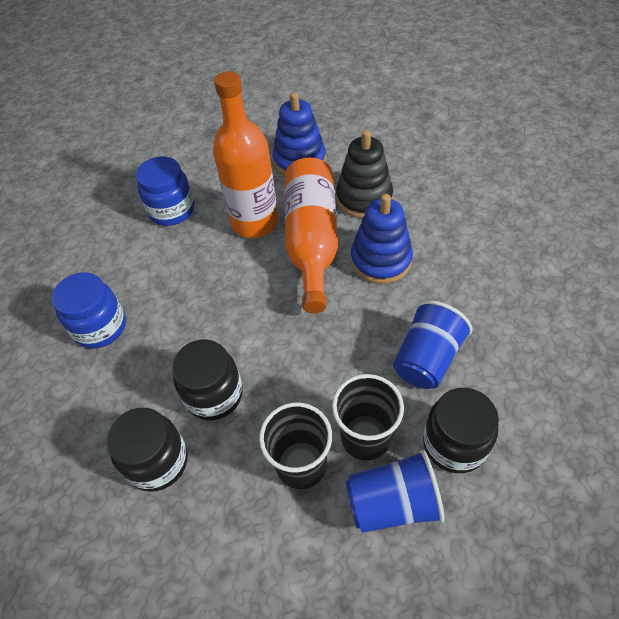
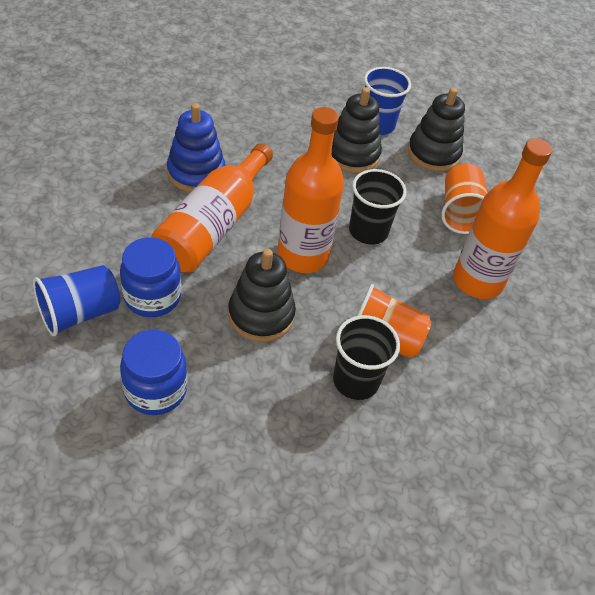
black jar: [106,408,188,492] [172,340,243,420] [423,388,499,473] = 3 -> none = 0
black stacking toy: [336,130,393,218] = 1 -> [228,249,296,342] [332,87,382,173] [408,87,465,172] = 3
blue stacking toy: [273,92,326,175] [351,194,413,284] = 2 -> [167,103,225,192] = 1
orange bottle: [213,71,278,238] [285,157,338,314] = 2 -> [151,143,273,273] [277,107,344,273] [453,138,552,299] = 3
orange cup: none = 0 -> [357,284,432,359] [441,164,487,234] = 2

